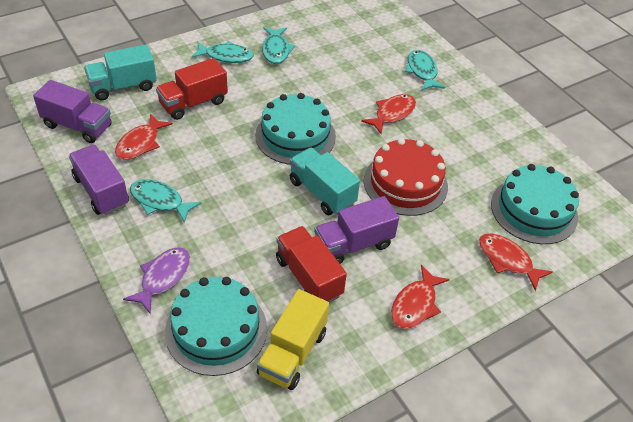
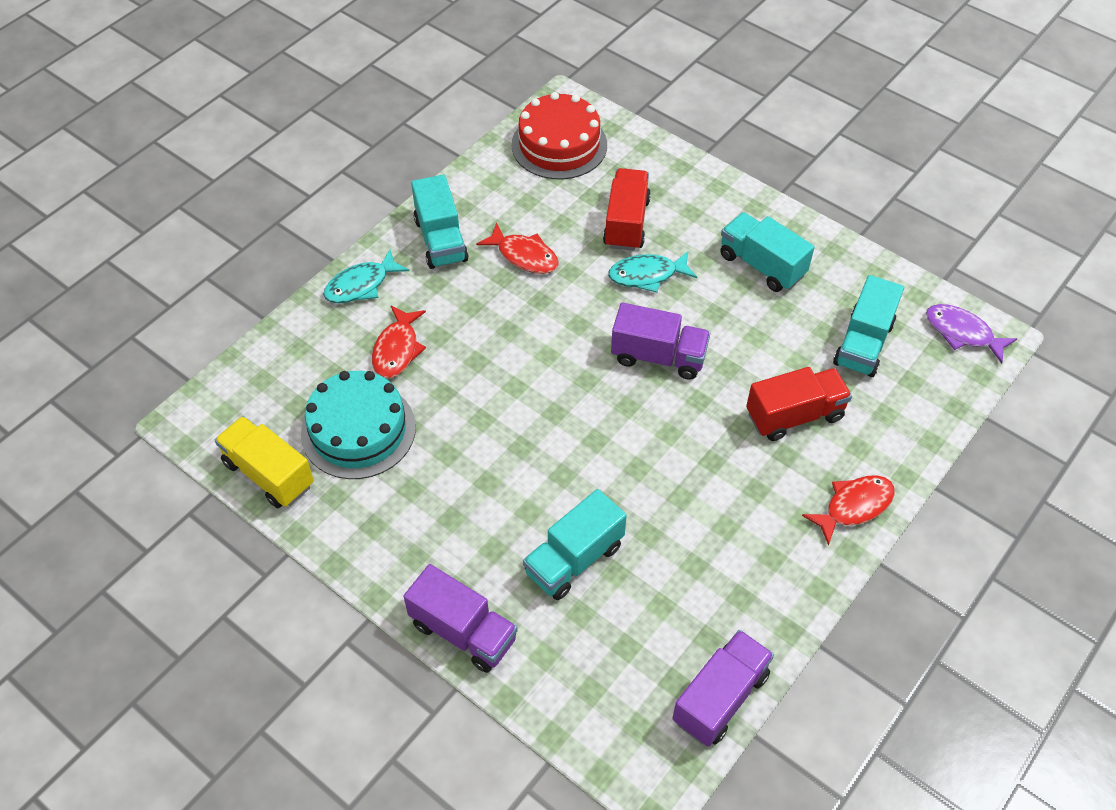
red fish: [115,114,173,160] [361,94,416,134] [391,265,450,329] [479,234,553,291] = 4 -> [372,306,426,378] [476,223,559,274] [802,475,895,546] = 3
turquoise cake: [165,277,267,376] [255,93,336,165] [491,164,579,244] = 3 -> [301,371,416,479] = 1
turquoise fish: [130,179,201,223] [191,41,254,63] [262,27,295,64] [405,50,445,91] = 4 -> [323,249,409,304] [608,251,697,293] = 2
turquoise truck: [84,44,157,100] [290,148,360,215] = 2 -> [411,175,469,269] [523,489,627,600] [720,212,815,292] [833,275,904,377] = 4

